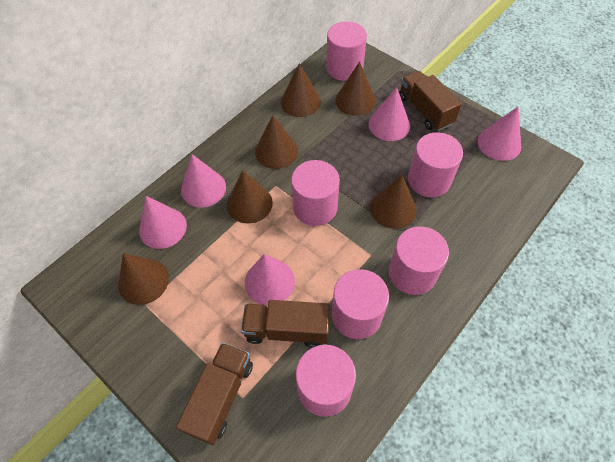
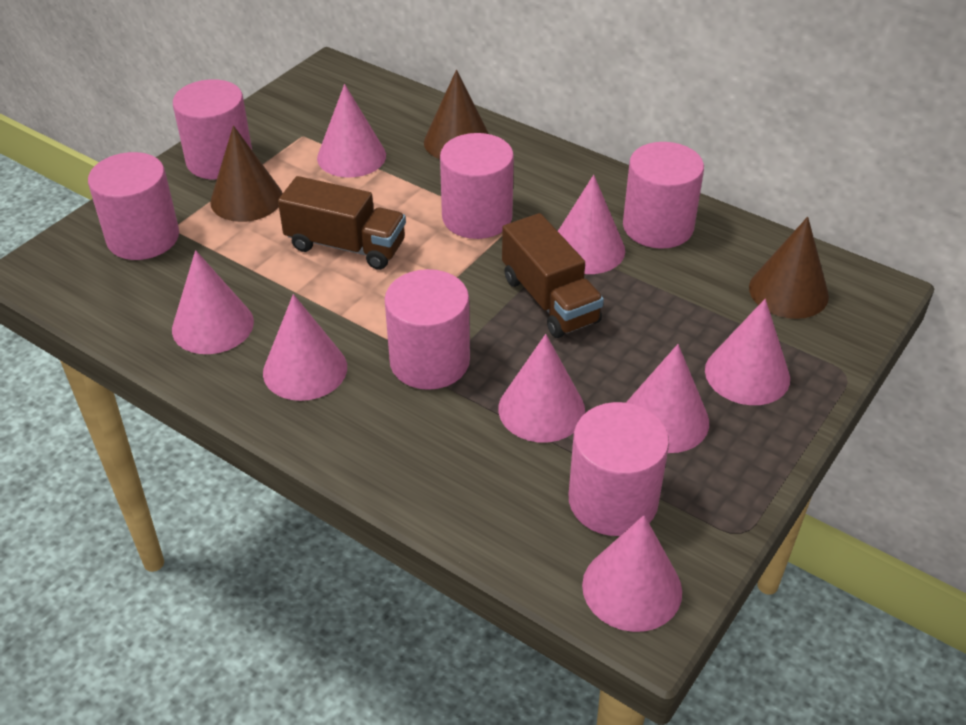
brown cone: [118,253,169,305] [227,170,273,224] [255,115,298,169] [280,63,321,117] [336,62,376,116] [370,175,417,229] = 6 -> [210,125,283,222] [424,70,489,159] [749,217,829,319] = 3
brown truck: [176,343,253,445] [241,300,330,348] [399,71,462,131] = 3 -> [278,176,406,270] [502,213,604,338] = 2
pink cone: [139,196,187,249] [181,154,226,208] [245,254,295,306] [368,87,410,141] [478,107,521,161] = 5 -> [172,250,254,354] [263,294,347,401] [317,84,386,177] [498,334,585,442] [558,175,625,274] [582,515,682,632] [626,344,709,453] [705,299,790,405] = 8

